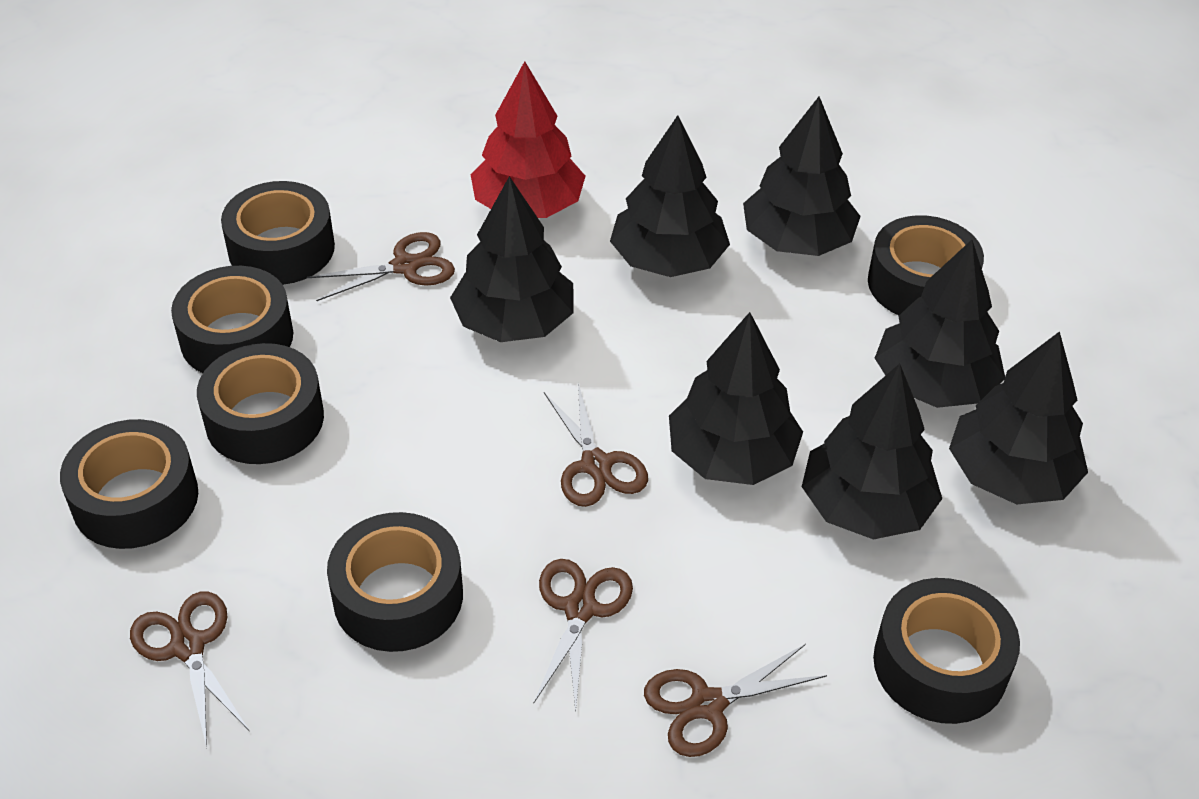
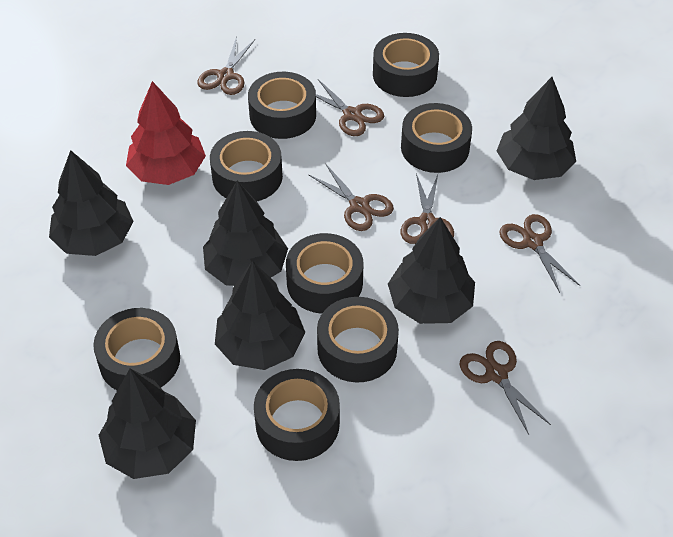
black tape: [60,419,198,549] [171,266,293,373] [197,343,324,464] [221,181,335,285] [327,512,463,652] [868,215,984,315] [873,578,1020,724] = 7 -> [93,308,180,390] [210,131,283,201] [248,72,316,139] [254,369,340,461] [286,233,363,314] [317,297,399,383] [373,33,439,97] [401,103,472,173] = 8
black tree: [450,176,573,342] [610,115,730,277] [669,312,803,485] [743,96,861,256] [802,363,942,540] [875,240,1005,408] [949,331,1088,504] = 7 -> [49,150,134,256] [99,369,196,479] [203,181,288,286] [215,261,305,370] [388,217,475,324] [497,77,576,180] = 6
brown scissors: [130,591,249,748] [307,232,455,301] [533,559,633,712] [544,383,648,507] [644,644,827,757] = 5 -> [197,37,255,95] [308,163,394,231] [316,79,384,136] [401,174,454,244] [459,341,551,435] [499,214,580,293] = 6

